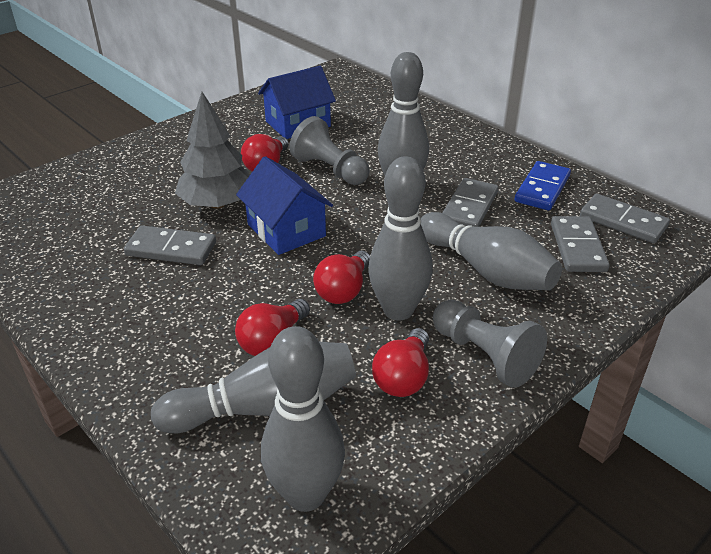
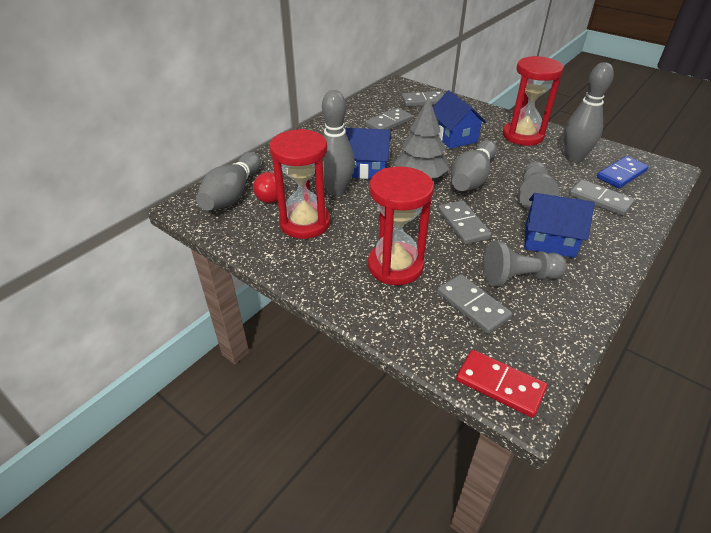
blue house: [236,156,333,255] [258,66,336,139] = 2 -> [343,127,391,179] [433,91,486,149] [524,193,595,258] = 3
grey bowling pin: [151,342,356,433] [261,326,345,512] [368,156,433,320] [378,52,429,176] [421,212,562,290] = 5 -> [196,152,261,211] [322,90,355,196] [451,140,497,191] [564,62,614,162] = 4
grey domino: [124,226,216,265] [442,178,498,227] [551,216,610,272] [580,194,670,243] = 4 -> [365,108,412,130] [402,91,444,107] [437,274,512,334] [438,200,491,244] [569,179,635,216] = 5
red domino: none = 0 -> [456,350,547,418] = 1
red hourglass: none = 0 -> [269,129,330,239] [368,166,434,285] [503,56,564,146] = 3
red light bulb: [235,299,310,356] [241,134,289,172] [313,251,370,304] [372,328,429,397] = 4 -> [253,170,278,203] = 1

